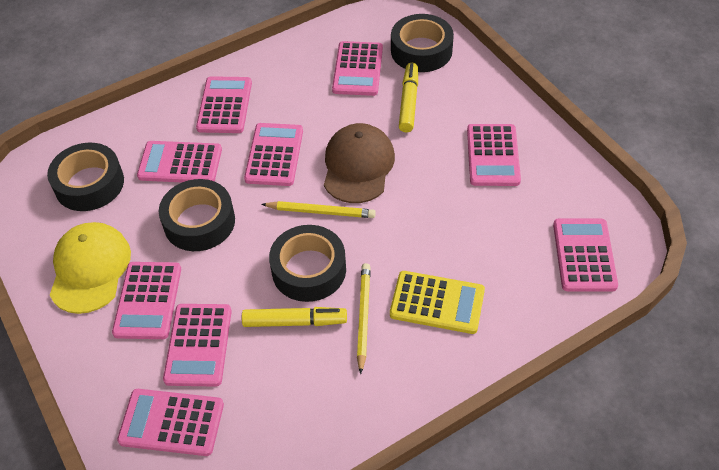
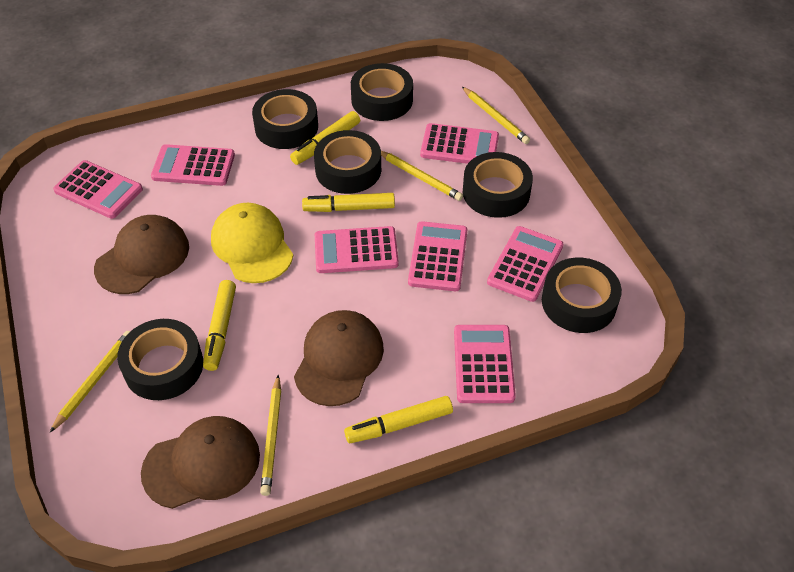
black tape: [47,143,124,211] [159,179,235,251] [269,225,346,302] [391,14,454,72] = 4 -> [117,319,203,400] [252,89,318,149] [314,130,381,194] [351,63,413,121] [463,152,533,218] [542,258,622,333] = 6
brown cap: [324,123,395,203] = 1 -> [94,215,189,294] [141,416,260,509] [294,310,384,406] = 3
pink calculator: [112,262,181,339] [117,389,224,456] [137,141,222,182] [163,304,232,387] [196,76,252,133] [244,123,303,186] [332,41,383,96] [467,124,521,186] [553,219,618,292] = 9 -> [53,160,143,219] [151,144,235,186] [315,226,399,273] [408,221,467,291] [420,123,499,164] [454,325,516,403] [487,226,563,302] = 7
yellow calculator: [390,271,485,334] = 1 -> none = 0
yellow marker: [242,307,347,327] [399,63,418,132] = 2 -> [203,280,236,371] [290,111,360,165] [302,193,395,212] [344,396,453,443] = 4
yellow pencil: [261,201,376,218] [357,263,371,374] = 2 -> [50,331,130,432] [260,374,281,496] [381,151,463,201] [462,87,530,144] = 4

